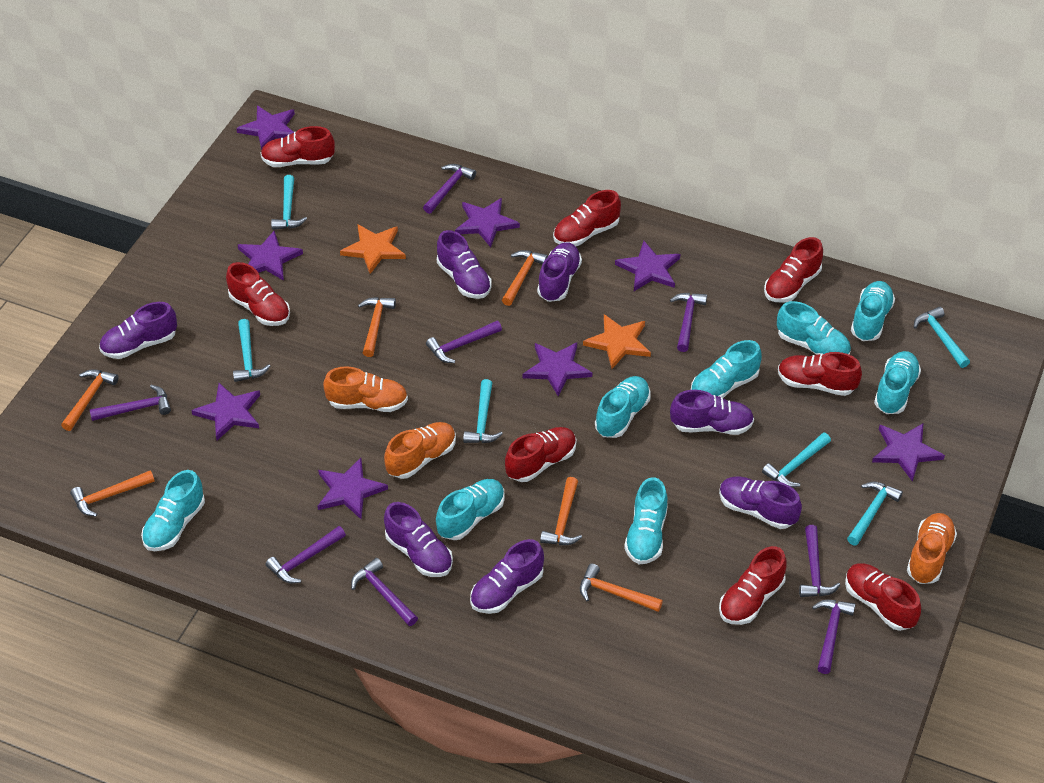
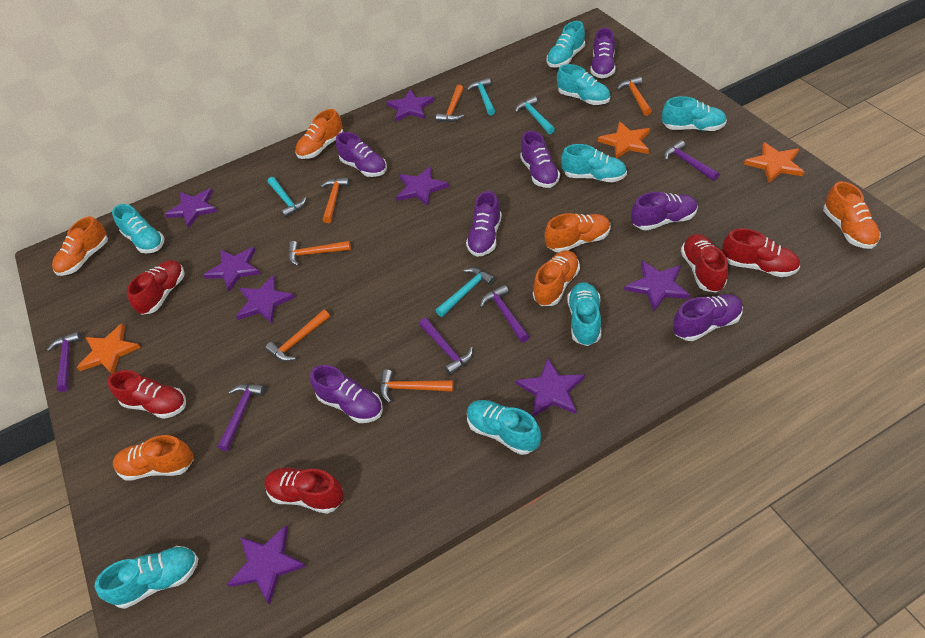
orange shoe: [323,366,408,412] [384,422,456,479] [907,513,957,584] = 3 -> [52,216,108,276] [113,435,194,481] [295,109,343,159] [533,250,580,306] [544,213,611,252] [823,181,880,249] = 6
orange star: [340,225,406,274] [583,314,651,369] = 2 -> [77,323,141,374] [598,121,650,158] [744,142,804,183] = 3
purple hammer: [90,385,171,421] [266,526,346,583] [351,558,418,626] [423,164,476,214] [426,321,502,363] [670,293,707,352] [799,525,840,597] [812,600,856,674] = 8 -> [47,331,82,392] [218,384,266,451] [419,318,473,375] [480,285,530,342] [664,140,720,181] = 5
red shoe: [226,262,290,326] [261,126,335,167] [505,427,576,482] [553,190,621,246] [719,546,787,625] [764,237,823,303] [778,352,862,396] [845,563,921,631] = 8 -> [107,370,186,419] [127,260,185,315] [264,467,344,514] [681,234,728,292] [722,228,800,277] = 5
turquoise hammer: [233,319,270,382] [271,175,307,230] [463,379,503,443] [762,433,831,488] [847,481,903,545] [914,307,970,368] = 6 -> [268,177,306,218] [436,268,495,317] [467,78,495,116] [515,96,555,134] = 4

